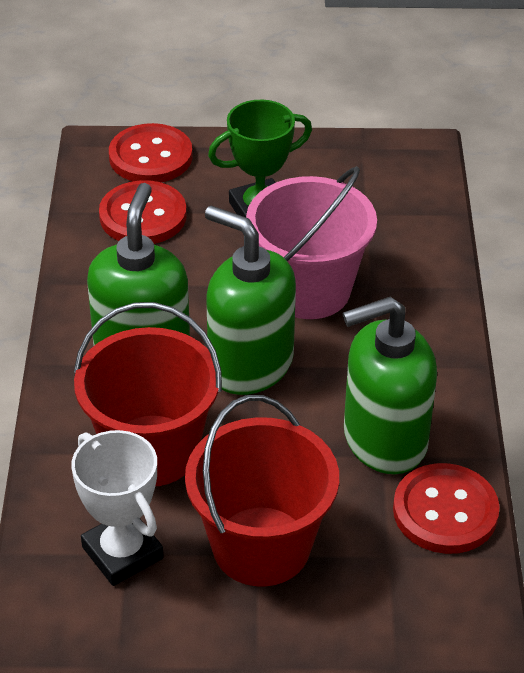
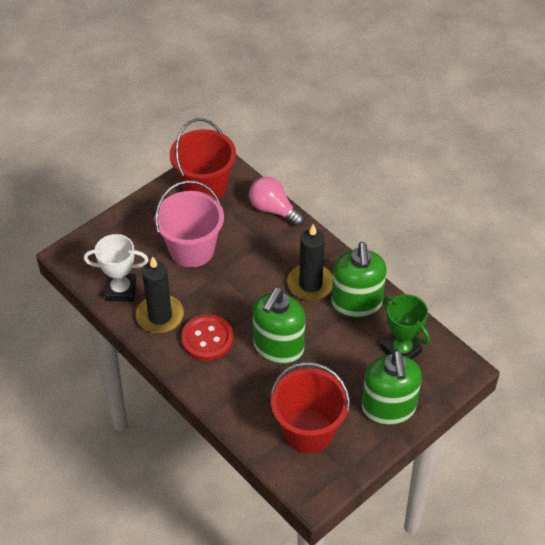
black candle: none = 0 -> [136,256,184,333] [287,224,333,301] = 2
pink light bulb: none = 0 -> [249,176,304,226] = 1
red button: [99,180,187,244] [109,123,193,182] [393,463,500,554] = 3 -> [181,314,233,361] = 1

